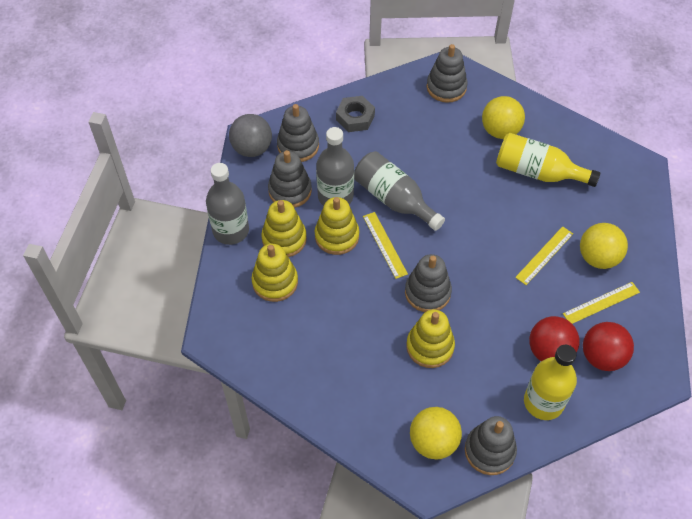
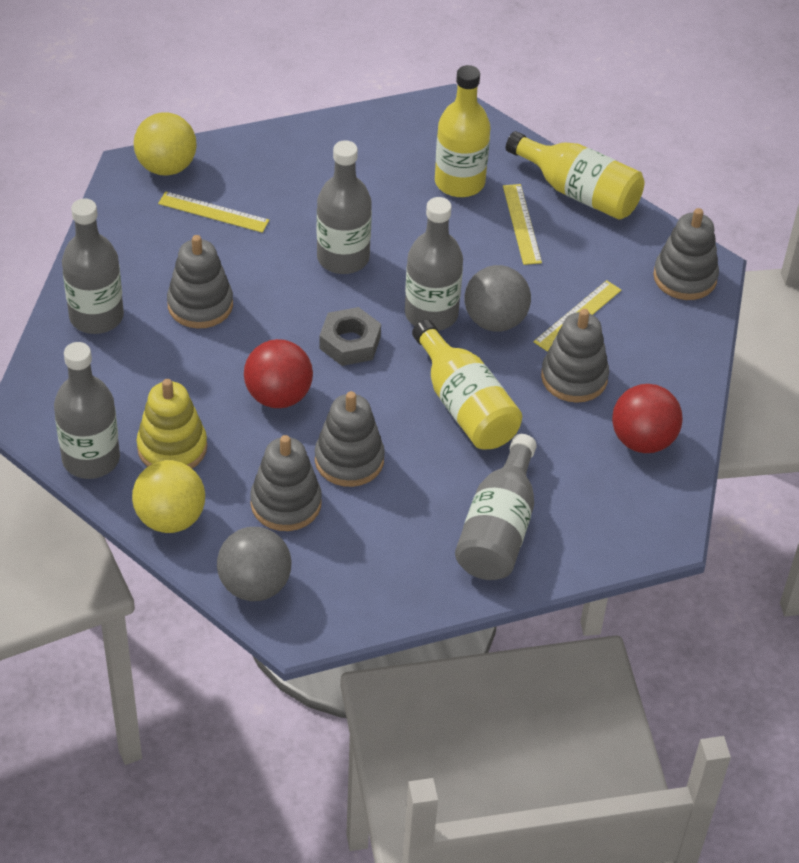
grey ball: [229,114,272,157] = 1 -> [217,527,292,601] [465,265,531,332] = 2
grey bottle: [206,163,249,245] [316,127,354,206] [354,151,445,231] = 3 -> [54,342,120,479] [62,198,124,334] [317,140,372,274] [405,197,463,331] [455,434,537,580] = 5
yellow ball: [410,407,462,460] [482,96,525,139] [580,223,628,269] = 3 -> [132,460,205,533] [134,112,197,176] = 2
yellow bottle: [496,133,600,187] [524,345,577,420] = 2 -> [412,320,522,450] [435,65,490,197] [506,131,644,220] = 3
yellow stacking toy: [252,244,298,302] [261,200,307,257] [315,197,359,255] [406,309,455,368] = 4 -> [137,379,207,469] = 1

